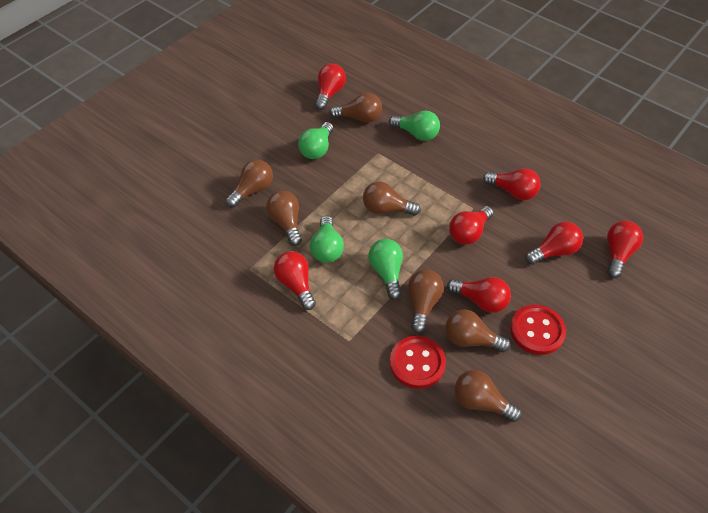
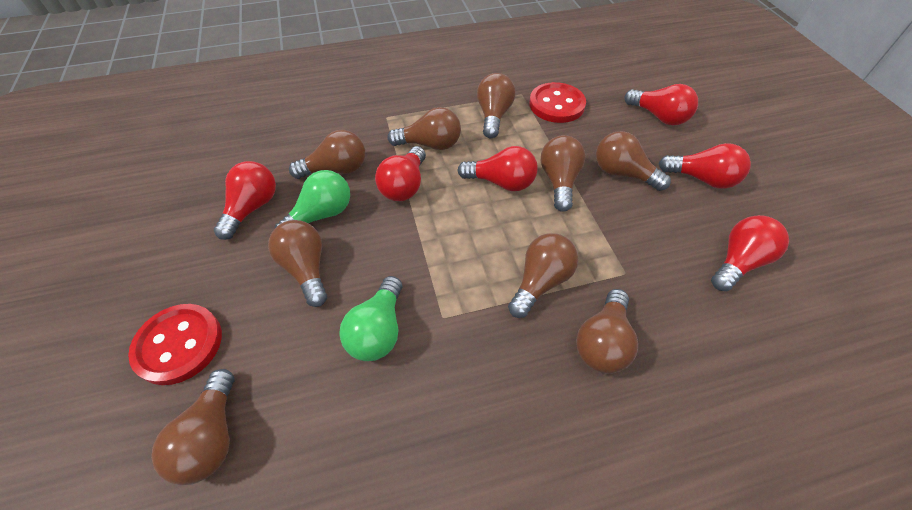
brown light bulb: [226,159,273,208] [266,190,302,246] [329,93,382,123] [363,182,421,216] [408,270,444,333] [446,309,511,352] [455,370,522,422] = 7 -> [151,369,235,485] [268,220,327,307] [289,130,365,179] [387,107,461,150] [477,73,515,138] [508,233,578,318] [541,135,586,212] [576,289,638,374] [596,131,671,191] = 9
green light bulb: [298,122,333,159] [310,216,344,263] [368,239,403,300] [389,110,440,141] = 4 -> [275,170,350,228] [340,276,402,361] = 2
red light bulb: [274,251,316,310] [315,64,346,110] [447,277,511,313] [449,206,494,245] [483,168,541,200] [525,222,583,265] [607,221,643,278] = 7 -> [214,161,276,240] [375,146,426,201] [458,146,537,191] [624,84,698,126] [658,143,751,189] [711,215,789,291] = 6

